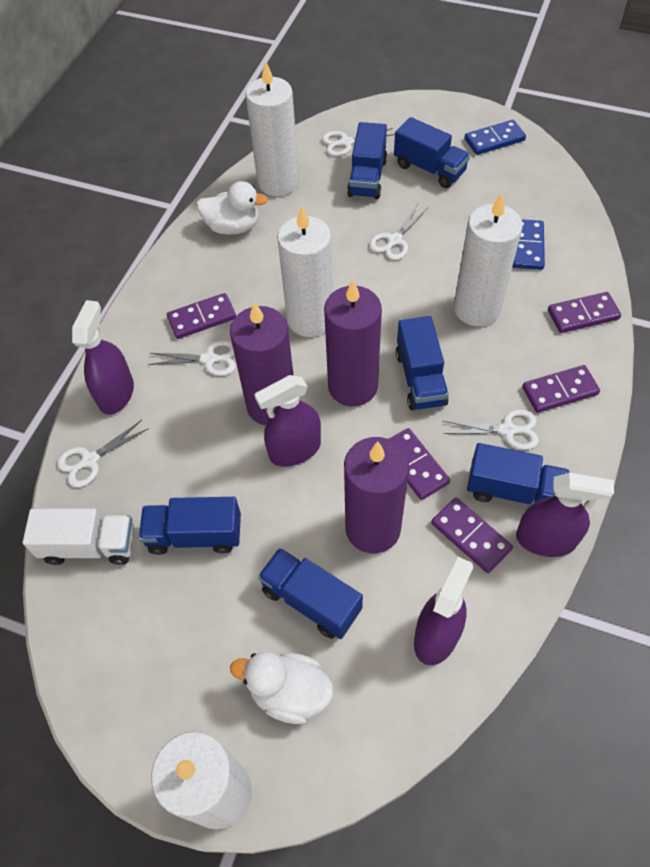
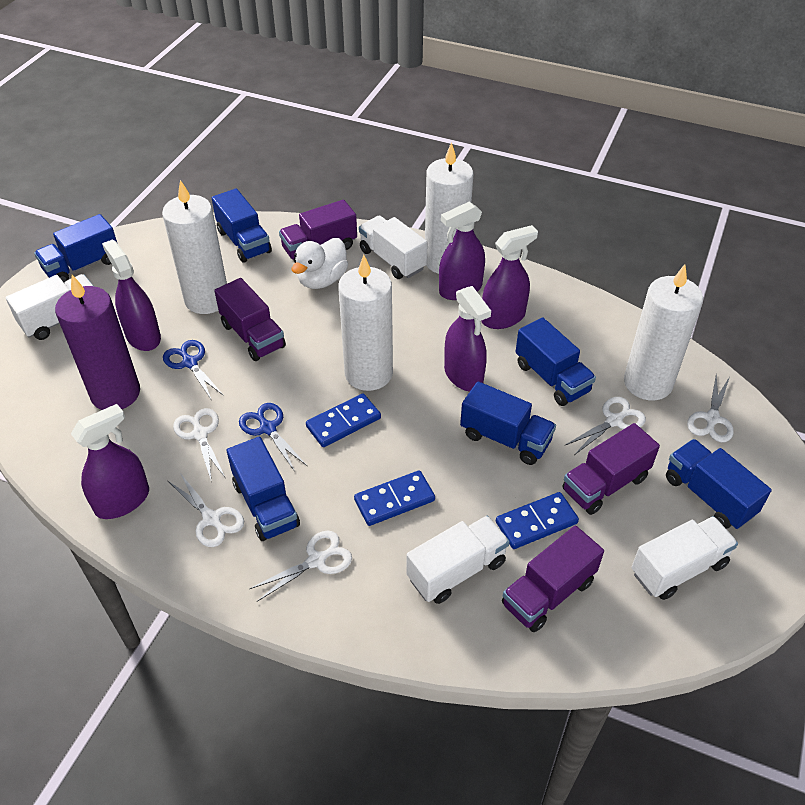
blue domino: [465,120,526,155] [513,219,545,270] = 2 -> [306,393,381,447] [354,470,435,526] [496,492,579,549] = 3
blue scissors: none = 0 -> [163,340,224,401] [239,403,307,472] = 2
purple candle: [230,302,294,426] [324,280,382,406] [344,437,409,553] = 3 -> [55,275,140,410] = 1
purple domino: [167,293,236,339] [389,428,450,500] [431,498,513,573] [522,365,600,413] [548,292,621,333] = 5 -> none = 0
purple spray bottle: [72,300,134,415] [254,375,321,467] [414,556,473,665] [516,473,614,557] = 4 -> [71,404,149,519] [102,239,161,351] [439,202,485,300] [444,286,491,391] [481,225,538,329] = 5
purple truck: none = 0 -> [214,278,286,361] [279,200,357,263] [502,525,604,632] [562,423,660,515] = 4
white duck: [196,181,268,235] [230,652,333,724] = 2 -> [292,238,348,289] = 1
white truck: [23,508,135,565] = 1 -> [6,274,93,340] [359,216,428,279] [406,516,510,604] [631,516,738,600] = 4

